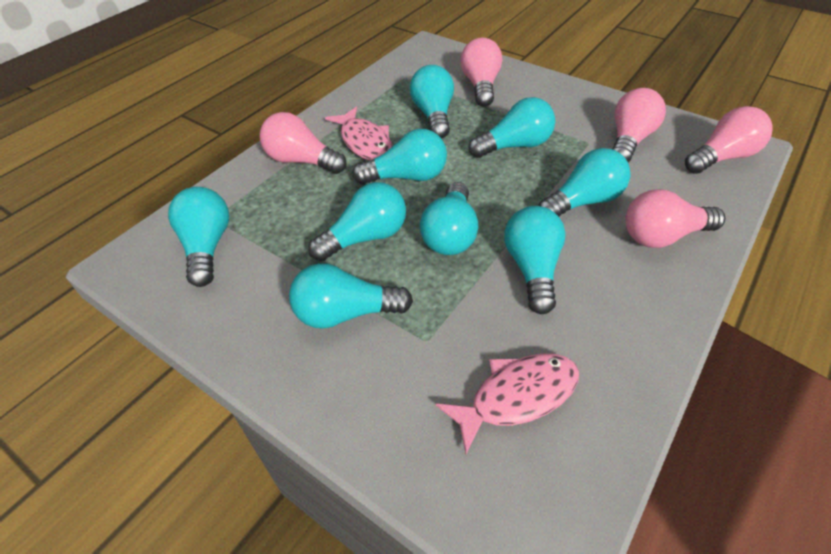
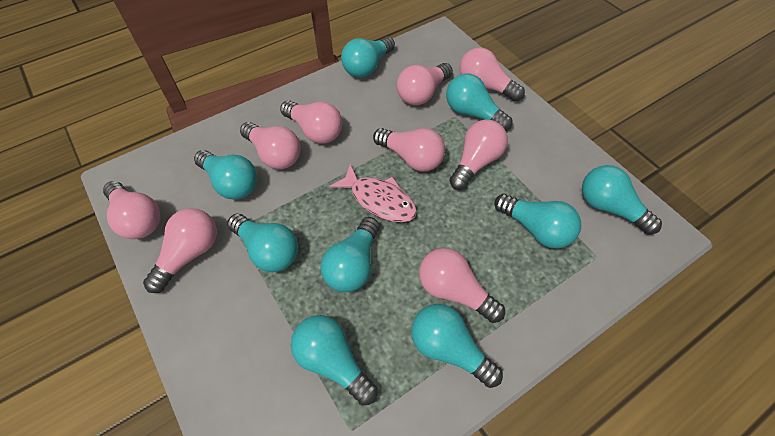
pink fish: [325,107,393,160] [436,354,579,454] = 2 -> [329,164,417,222] = 1
pink light bulb: [259,112,347,174] [461,37,502,107] [612,88,666,162] [625,189,725,248] [685,106,773,174] = 5 -> [103,181,160,239] [143,208,217,293] [240,122,301,169] [280,100,342,144] [373,128,445,172] [397,63,453,105] [419,248,505,323] [449,119,508,190] [459,48,525,102] = 9

